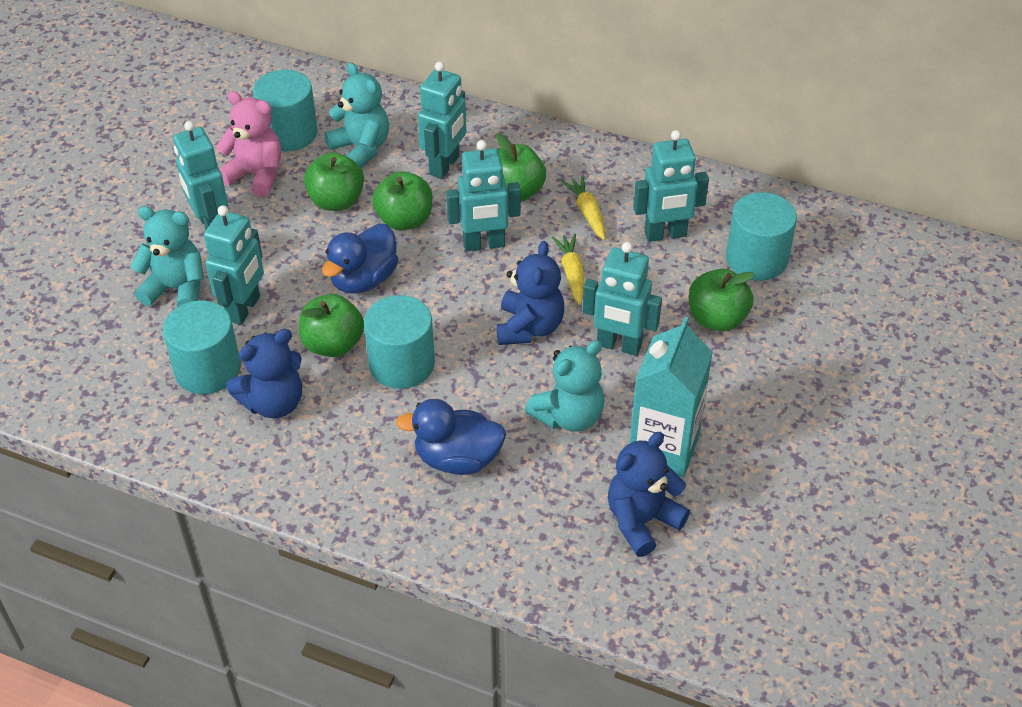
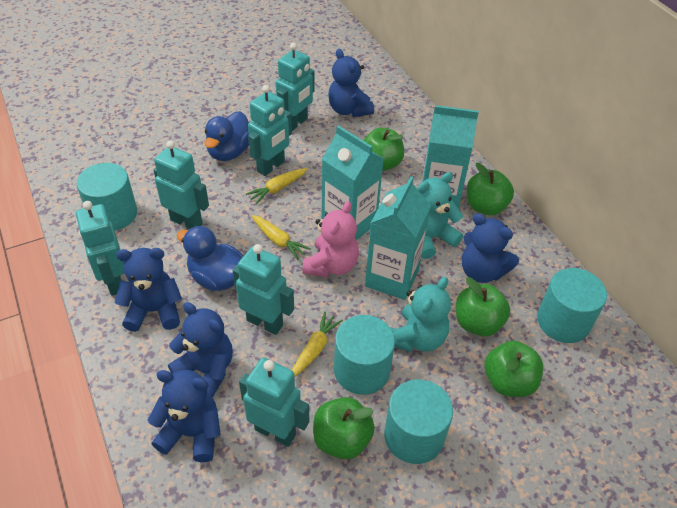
blue teddy bear: [226,329,302,418] [496,241,564,345] [608,432,690,557] = 3 -> [115,248,182,332] [148,370,221,462] [168,302,233,398] [328,49,374,117] [462,213,519,283] = 5
turquoise carton: [630,317,713,477] = 1 -> [322,125,384,240] [365,176,431,300] [422,105,479,209] = 3
turquoise teddy bear: [130,206,204,307] [325,62,389,167] [525,340,605,432] = 3 -> [390,277,451,352] [418,172,463,259] = 2
yellow carrot: [552,234,584,305] [561,175,605,240] = 2 -> [246,168,307,205] [252,215,311,260] [292,312,343,377] = 3

